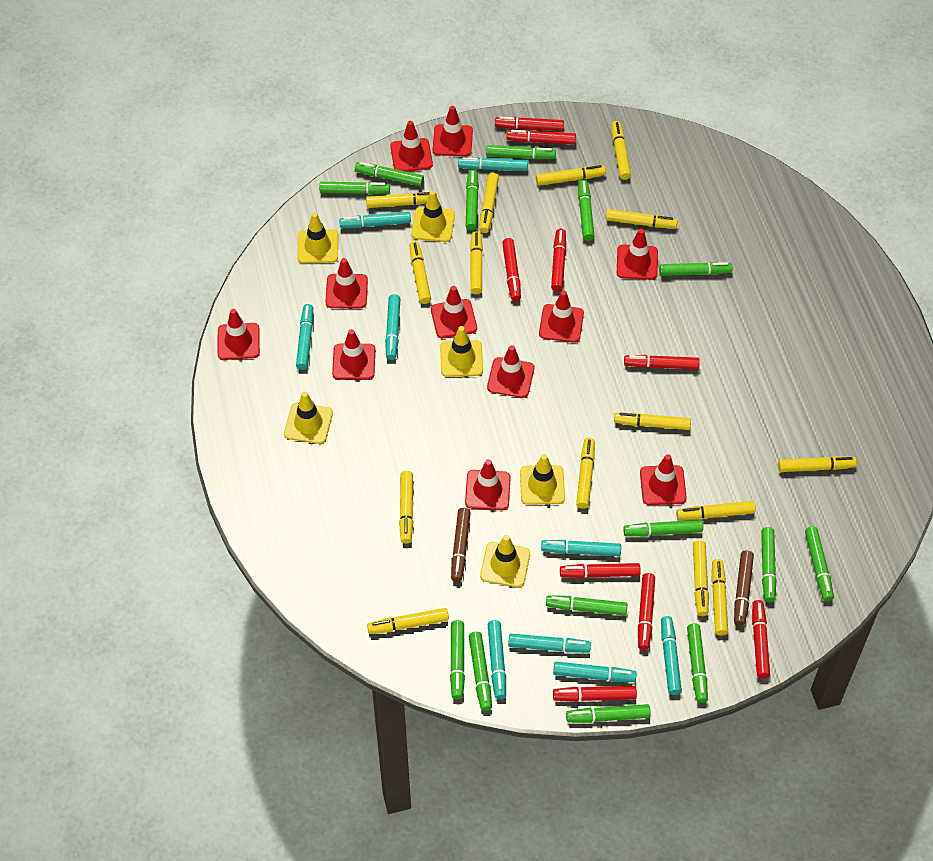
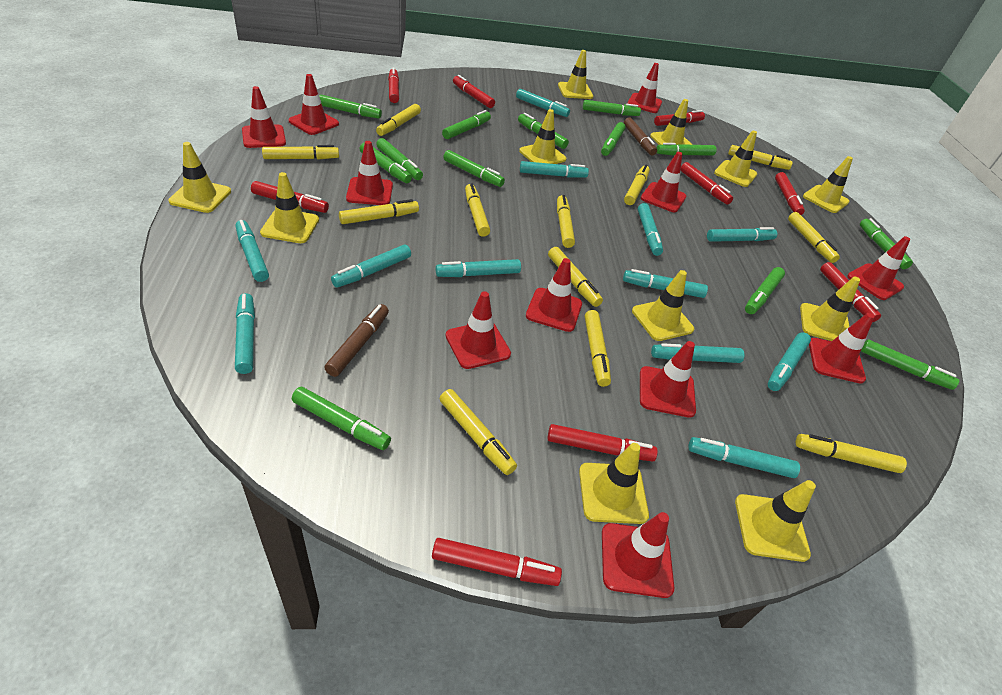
green marker: [319,182,390,195] [355,162,424,186] [450,620,465,699] [466,170,479,230] [469,632,492,711] [486,145,556,160] [546,595,627,616] [566,704,651,723] [578,180,594,241] [623,520,703,537] [659,262,733,276] [687,623,708,703] [761,527,777,602] [805,527,834,601] = 14 -> [292,387,391,450] [319,95,382,119] [360,142,412,183] [376,138,423,180] [442,110,491,139] [443,150,505,187] [518,113,569,149] [583,100,641,116] [601,122,626,156] [657,143,717,156] [745,267,785,314] [860,218,913,269] [861,340,959,390] = 13
turquoise marker: [296,304,313,370] [339,212,411,228] [385,294,400,360] [458,157,528,171] [488,620,506,699] [508,634,591,653] [541,540,621,556] [553,662,637,682] [661,616,682,695] = 9 -> [235,220,269,282] [235,293,255,374] [331,245,411,287] [436,259,521,277] [516,89,570,117] [520,161,589,178] [623,269,708,298] [638,203,663,256] [651,343,744,363] [688,437,800,478] [707,227,777,242] [768,332,811,391] = 12
yellow marker: [366,192,437,208] [367,608,449,634] [399,471,413,544] [409,241,431,304] [470,231,483,294] [479,173,499,233] [536,165,606,186] [576,438,595,509] [606,209,678,229] [611,121,631,180] [614,413,691,430] [676,501,756,520] [693,540,709,616] [711,559,728,636] [778,456,857,472] = 15 -> [262,145,339,160] [339,199,419,224] [376,104,421,136] [440,389,517,475] [465,183,490,237] [548,247,603,307] [557,195,575,248] [585,310,611,387] [624,165,650,205] [728,145,793,170] [788,212,840,263] [796,434,907,473] = 12
yellow traffic cone: [284,392,333,444] [297,213,338,263] [411,190,455,242] [440,326,483,377] [480,535,530,587] [520,454,565,505] = 6 -> [168,142,231,213] [260,172,319,243] [519,109,566,164] [558,50,593,99] [579,443,649,524] [632,270,694,341] [650,99,693,145] [714,131,757,187] [735,480,816,562] [800,277,860,341] [803,156,853,213] = 11

